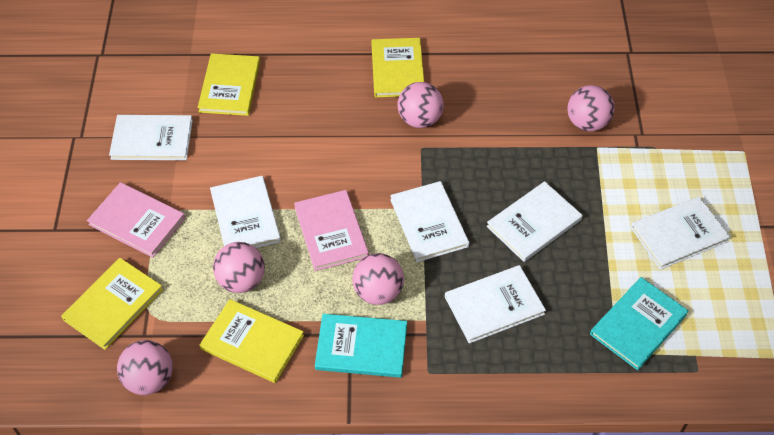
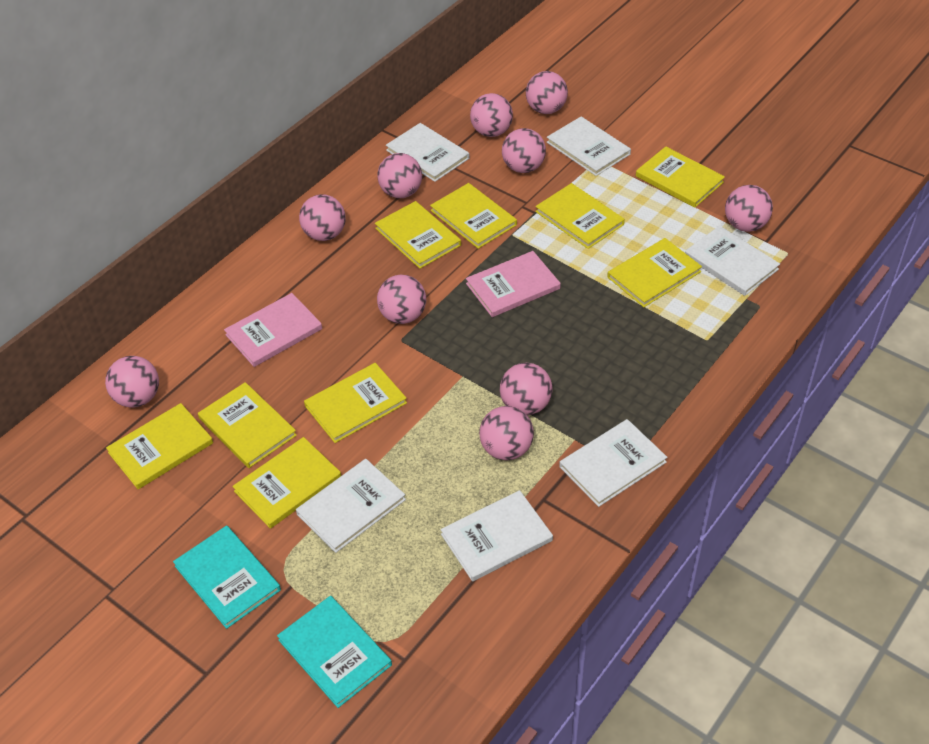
pink ball: [117,340,173,395] [213,242,265,293] [352,253,404,305] [398,82,444,128] [567,85,615,131] = 5 -> [105,356,159,408] [299,194,346,241] [377,153,422,198] [377,275,426,324] [470,93,513,137] [479,406,534,460] [500,363,553,415] [502,128,546,173] [526,71,568,114] [725,185,773,232] = 10
yellow book: [61,258,163,350] [198,53,260,116] [200,299,304,383] [371,38,424,97] = 4 -> [106,403,213,489] [198,382,297,468] [232,437,341,529] [304,363,407,443] [375,201,461,269] [430,183,517,249] [535,183,625,249] [607,238,702,307] [636,146,725,208] = 9

